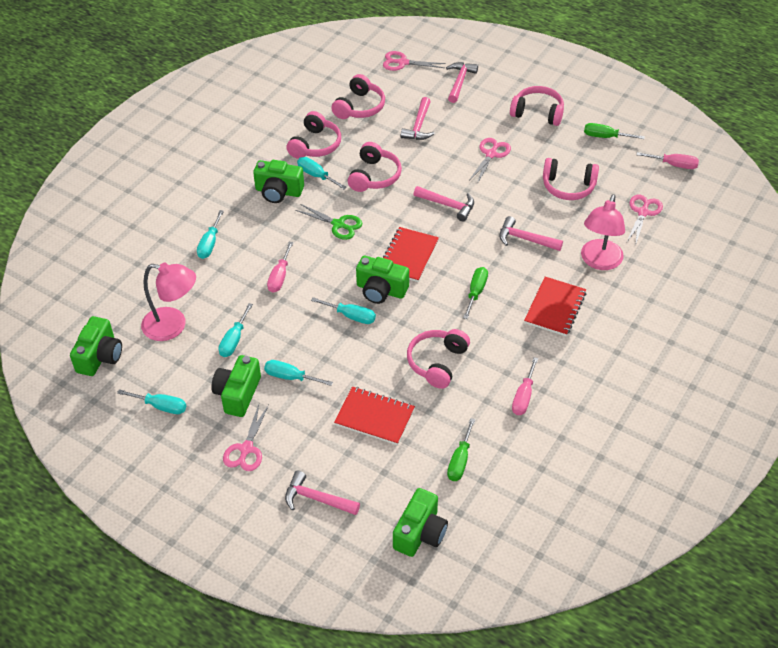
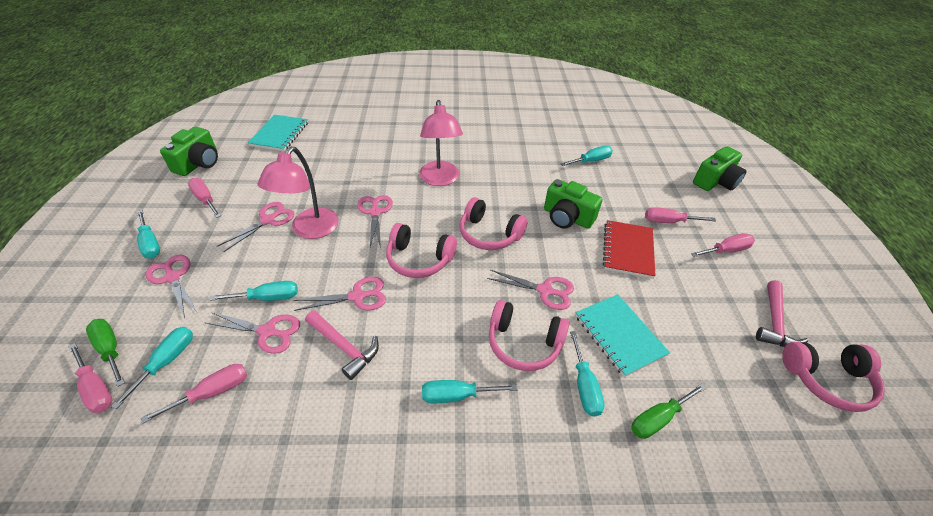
green camera: [70,316,122,376] [211,355,261,417] [253,160,304,203] [356,256,409,304] [393,488,448,557] = 5 -> [160,127,218,176] [544,179,603,229] [693,146,746,191] = 3
green scissors: [295,204,362,240] = 1 -> none = 0
green screwdriver: [447,418,475,481] [463,267,488,319] [584,123,645,139] = 3 -> [86,319,125,387] [631,383,707,439] = 2
pink hammer: [285,470,360,515] [401,97,435,140] [414,186,474,221] [446,62,478,103] [499,216,563,251] = 5 -> [305,310,379,380] [756,280,808,347] = 2
pink headphones: [286,111,341,159] [331,74,385,119] [348,142,402,192] [407,329,470,389] [510,86,564,126] [543,158,599,200] = 6 -> [386,223,457,278] [459,197,528,250] [489,300,569,371] [782,342,885,412] = 4
pink scissors: [223,404,269,471] [383,51,446,71] [469,138,511,184] [627,195,663,246] = 4 -> [145,254,197,318] [206,312,300,354] [217,202,295,252] [294,277,386,311] [357,195,393,248] [487,270,574,310] = 6
pink screwdriver: [267,242,293,293] [512,357,538,415] [636,152,699,169] = 3 -> [68,343,112,413] [141,364,247,424] [188,178,221,218] [645,207,716,223] [691,233,755,257] = 5
red notebook: [334,386,415,445] [383,227,439,282] [524,277,586,336] = 3 -> [603,220,655,279] = 1
turquoise notebook: none = 0 -> [248,115,308,151] [575,294,670,377] = 2

